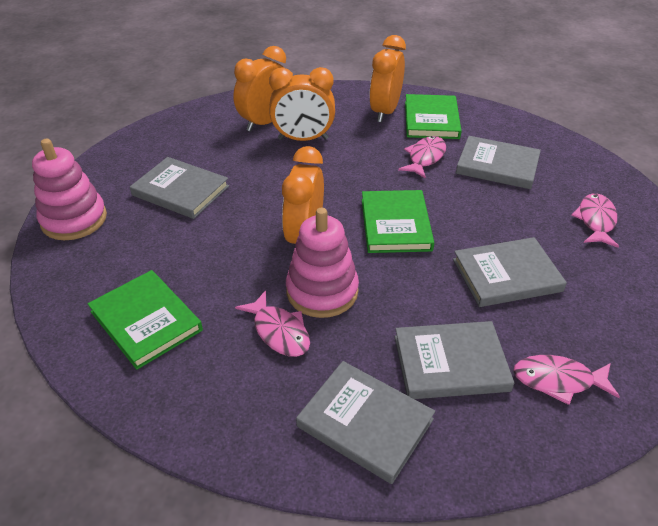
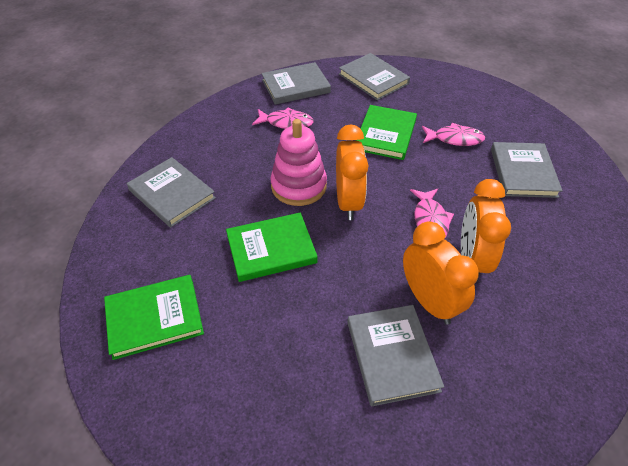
orange clock: [233,46,286,131] [269,67,335,141] [282,146,324,244] [370,35,406,122] = 4 -> [336,124,369,220] [403,221,479,325] [461,179,511,282] = 3
pink fish: [235,290,310,357] [398,136,446,179] [513,355,620,405] [571,193,619,248] = 4 -> [252,107,314,129] [410,189,454,239] [422,123,485,146] = 3
pink stacking toy: [32,139,107,240] [286,208,359,318] = 2 -> [270,119,327,206] = 1

